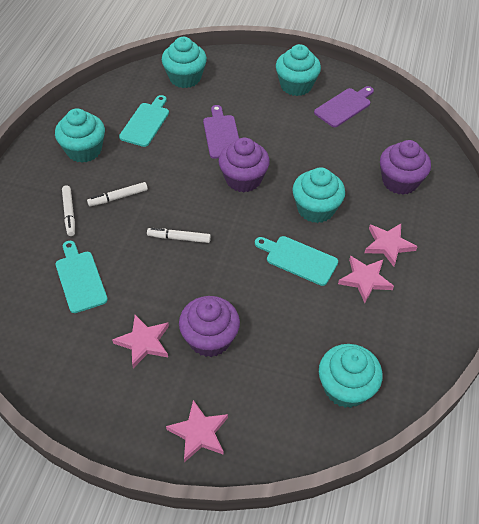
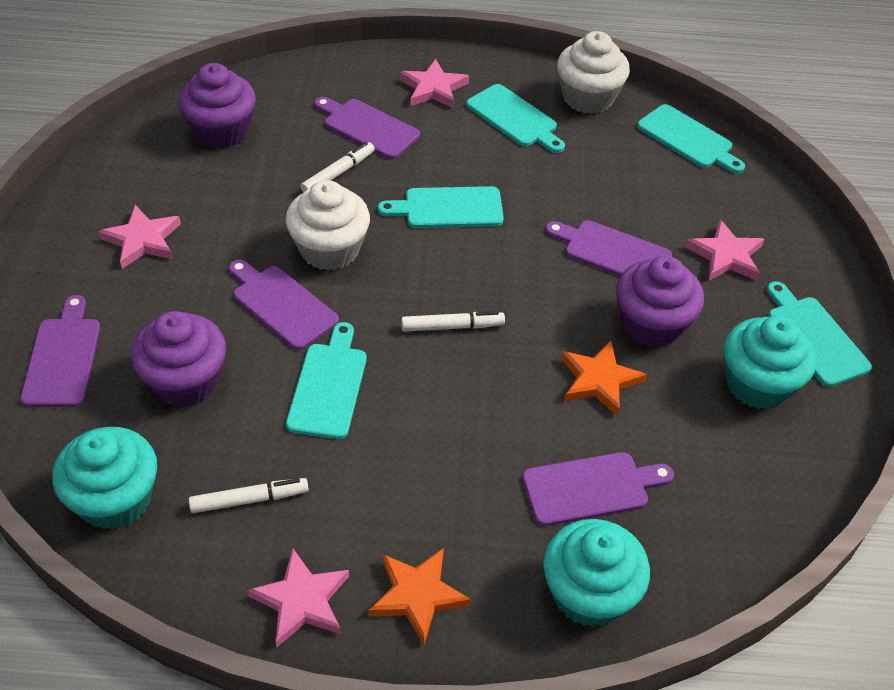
orange star: none = 0 -> [368,548,471,645] [561,341,647,416] = 2
purple cutting board: [203,105,239,159] [314,86,374,127] = 2 -> [20,295,100,407] [229,260,339,350] [314,97,420,159] [522,452,674,526] [545,220,672,277] = 5
turquoise cupcake: [55,108,105,163] [162,37,207,88] [276,44,321,96] [292,168,345,223] [319,344,383,408] = 5 -> [53,427,157,530] [543,519,650,627] [724,316,816,409] = 3
turquoise cutting board: [55,241,108,313] [119,95,169,147] [255,236,338,286] = 3 -> [286,322,367,439] [378,186,504,228] [466,84,565,153] [637,104,745,174] [767,281,872,387] = 5
white cupcake: none = 0 -> [286,180,370,271] [557,31,630,114] = 2

